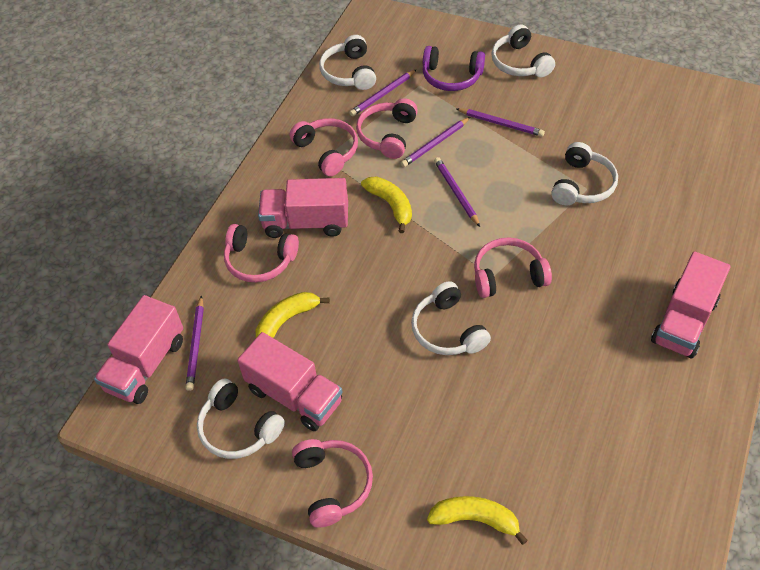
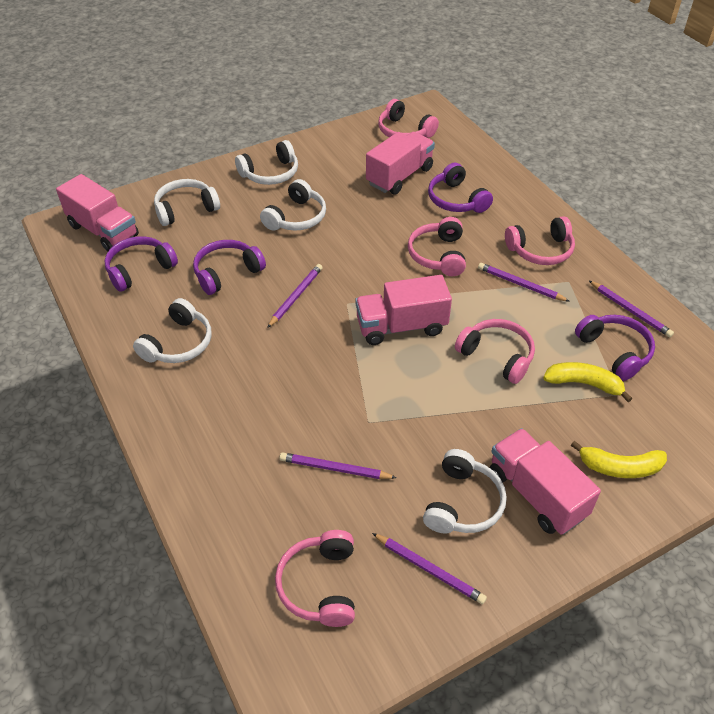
purple headphones: [423,46,485,91] = 1 -> [105,236,178,292] [193,240,266,295] [428,163,493,213] [575,315,655,381] = 4
yellow banana: [256,292,330,338] [361,176,412,233] [427,496,528,545] = 3 -> [544,362,632,402] [571,441,667,478] = 2

